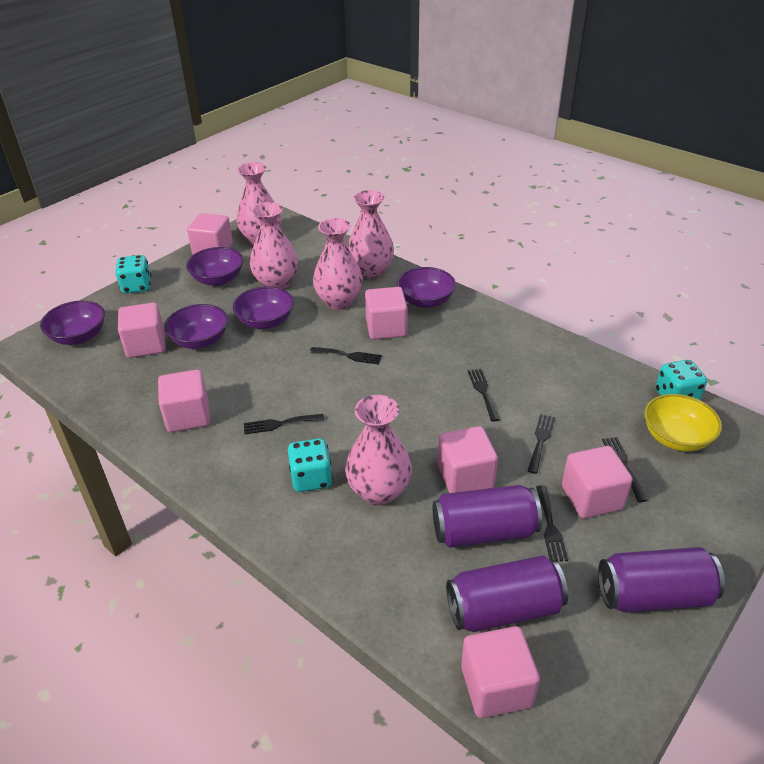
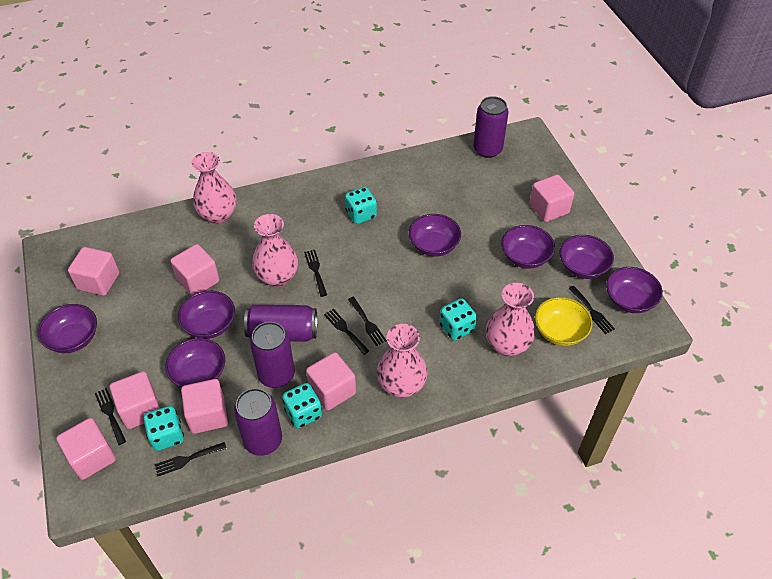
pink vase: [236,162,281,245] [250,202,298,289] [313,218,363,310] [345,395,412,506] [347,190,394,278] = 5 -> [191,152,237,224] [252,214,298,287] [377,324,427,398] [486,283,535,357] = 4
purple bowl: [40,301,105,345] [165,304,228,349] [186,247,243,286] [232,286,294,329] [397,267,456,308] = 5 -> [38,304,97,353] [165,338,225,387] [178,291,235,339] [409,214,461,257] [502,225,555,269] [560,235,614,279] [606,267,663,313] = 7
purple can: [433,485,542,548] [446,556,568,632] [598,547,725,613] = 3 -> [234,388,282,456] [244,305,317,342] [250,322,295,388] [473,96,509,158] = 4
turquoise dice: [115,255,151,294] [288,438,333,492] [655,360,707,400] = 3 -> [144,406,184,451] [282,383,322,428] [345,187,377,224] [439,298,477,341] = 4

